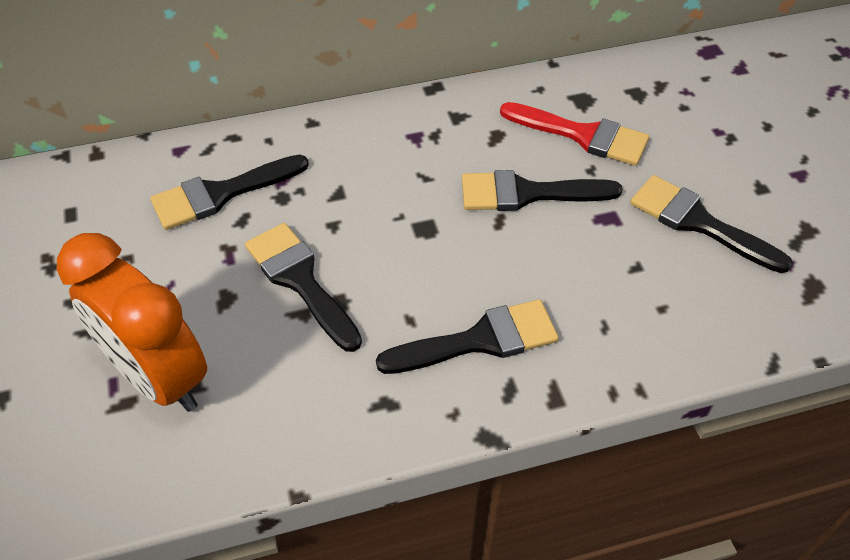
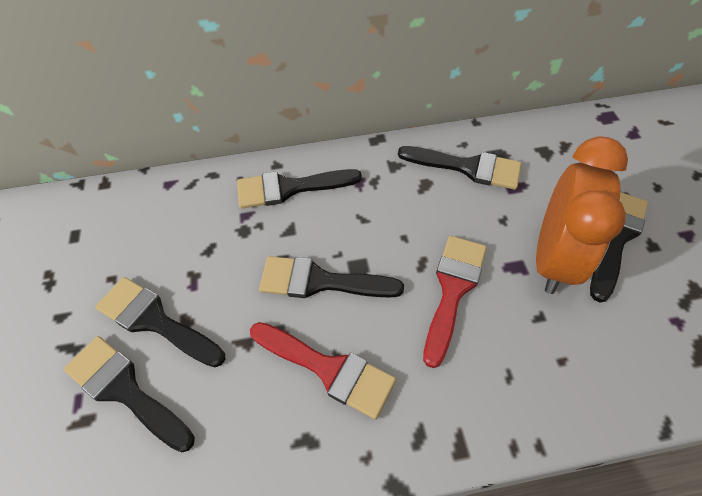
black brush: [150,154,309,230] [245,223,362,352] [376,299,559,374] [462,170,623,211] [630,175,793,273] = 5 -> [64,336,195,453] [95,277,225,367] [237,169,362,209] [259,256,404,298] [398,146,522,190] [590,192,648,303] = 6
red brush: [500,102,649,166] = 1 -> [250,322,396,419] [423,236,487,368] = 2

